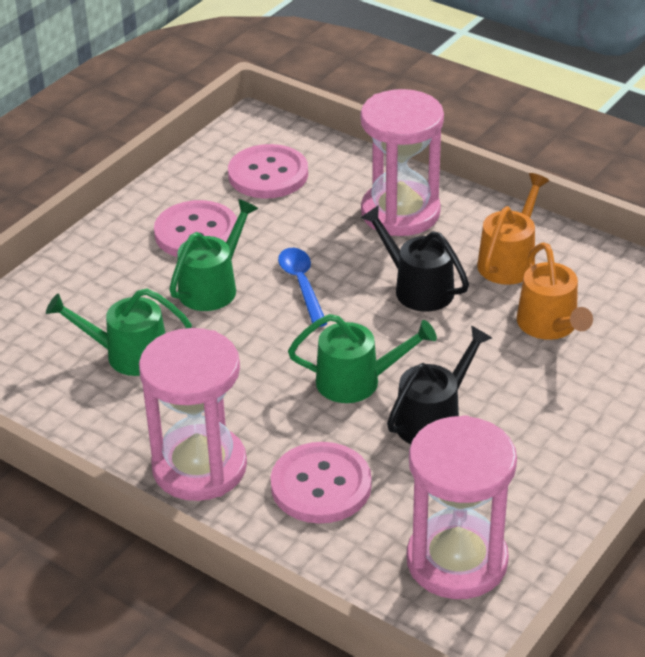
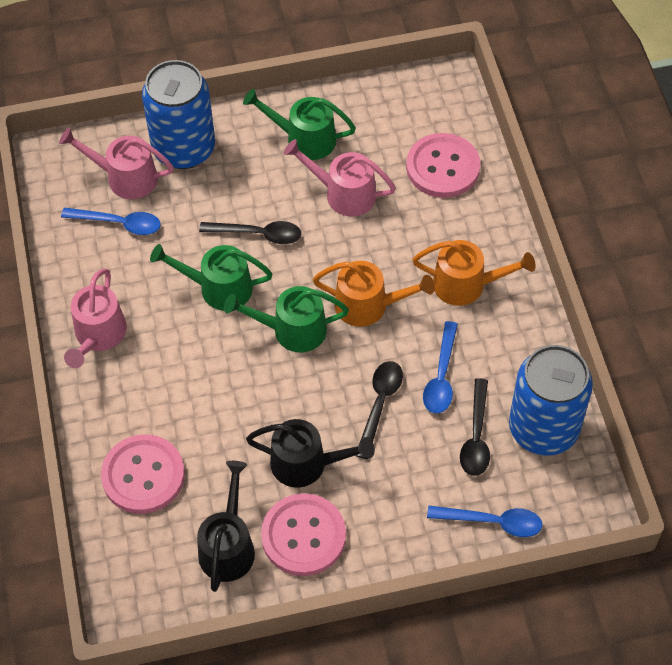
black spoon: none = 0 -> [199,221,301,244] [355,361,403,459] [460,378,490,476] = 3
blue can: none = 0 -> [142,60,215,169] [509,345,593,456] = 2
blue spoon: [278,248,327,327] = 1 -> [61,208,161,235] [423,321,458,413] [427,506,543,537] = 3
pink hourglass: [139,328,247,501] [361,89,444,236] [407,415,517,599] = 3 -> none = 0
pink watering can: none = 0 -> [59,128,174,199] [64,268,127,368] [284,139,396,216] = 3

